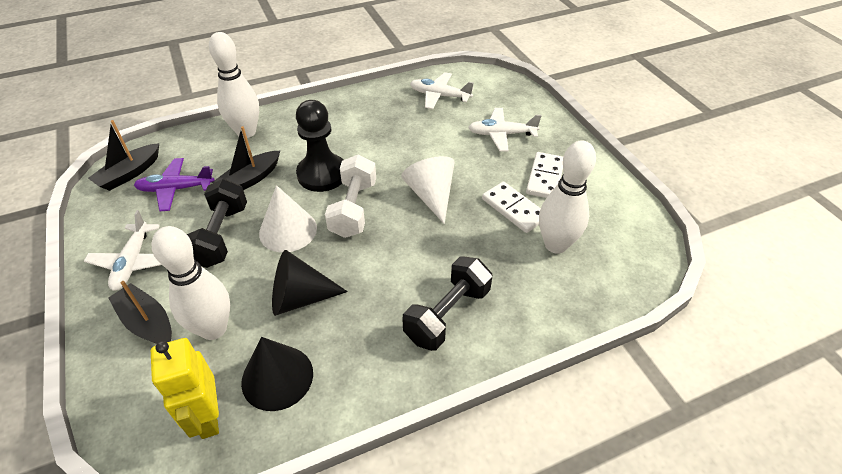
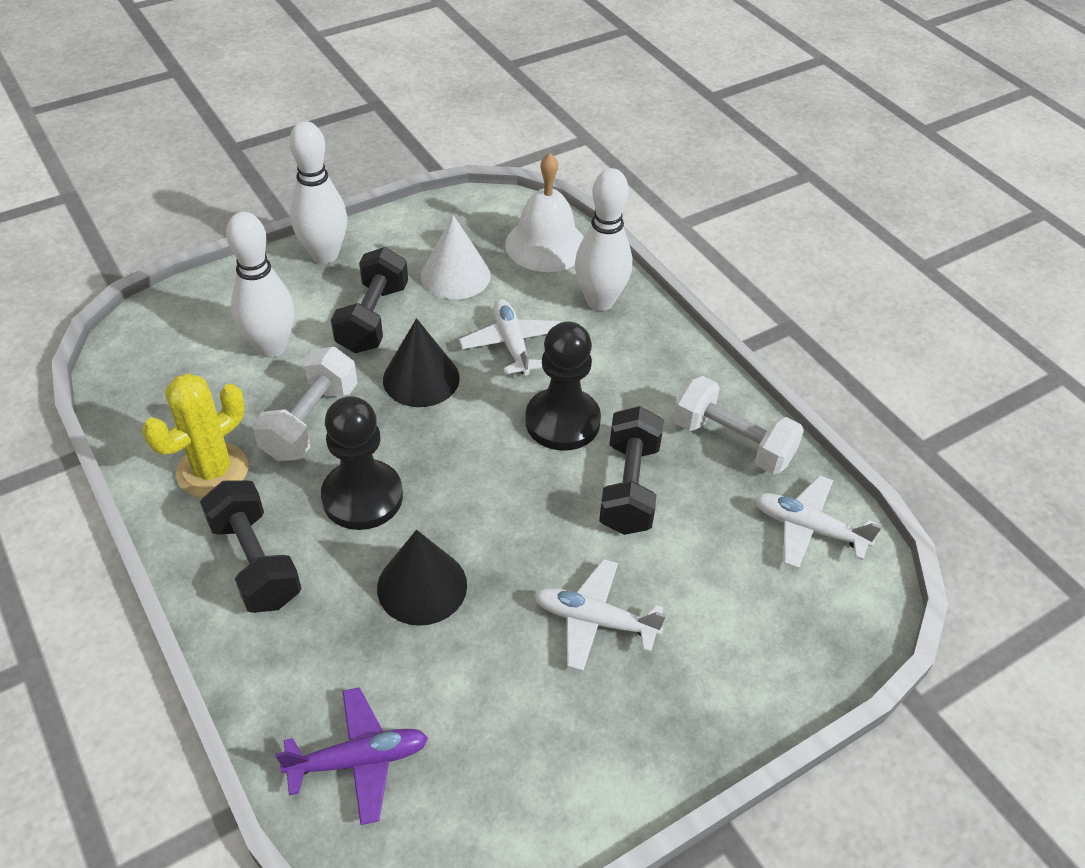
black boat: [88,120,159,191] [108,281,172,344] [212,126,280,190] = 3 -> none = 0
black dumbbell: [187,179,247,268] [403,256,492,351] = 2 -> [200,480,301,613] [331,247,408,353] [599,406,664,535] = 3
black pawn: [296,100,343,192] = 1 -> [321,396,403,530] [525,321,601,451] = 2
white bell: none = 0 -> [505,153,584,272] = 1
white cone: [259,185,317,252] [401,156,454,224] = 2 -> [421,215,491,299] = 1
white domino: [482,182,541,233] [526,152,563,198] = 2 -> none = 0
white dumbbell: [325,154,376,238] = 1 -> [253,347,358,461] [673,376,804,474] = 2
yellow cactus: none = 0 -> [142,373,248,498] = 1
yellow robot: [151,338,219,439] = 1 -> none = 0

